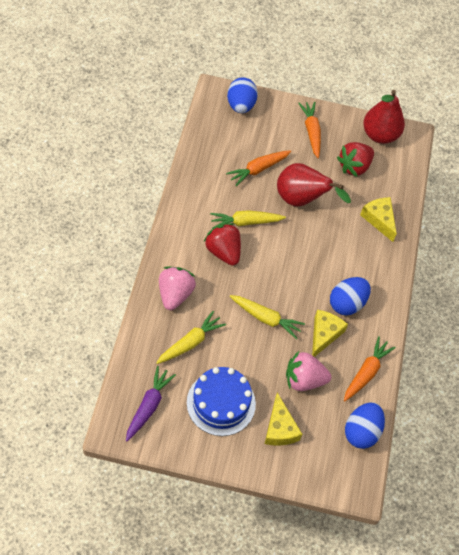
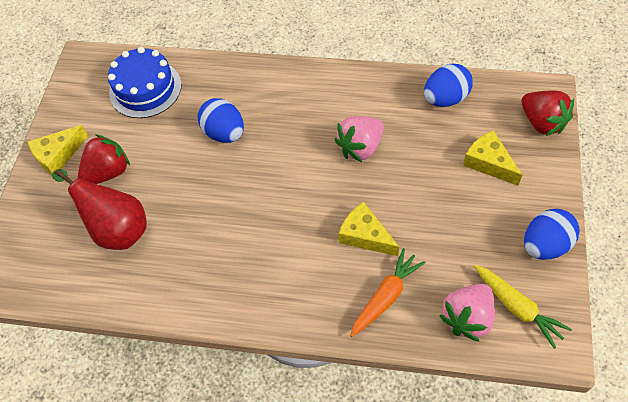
orange carrot: [226,150,291,186] [298,102,321,158] [344,336,396,401] = 3 -> [350,248,425,337] = 1
purple carrot: [126,366,176,441] = 1 -> none = 0
red pear: [277,163,351,207] [363,90,405,144] = 2 -> [52,169,147,250] = 1
yellow carrot: [156,311,226,364] [210,210,286,229] [230,295,305,339] = 3 -> [474,265,572,349] = 1

